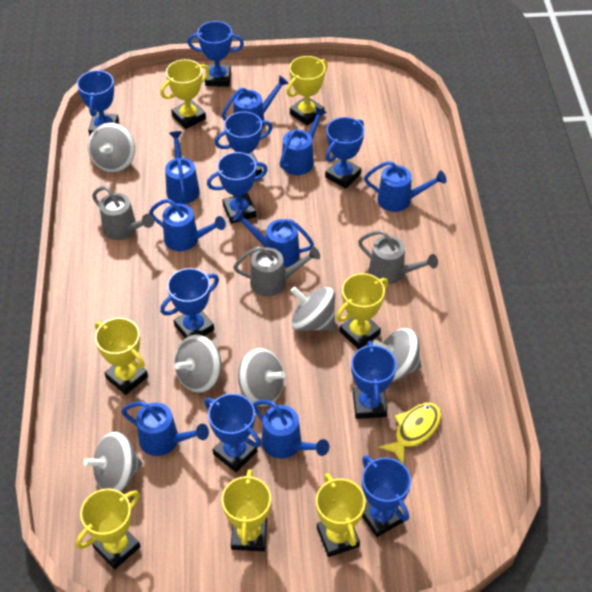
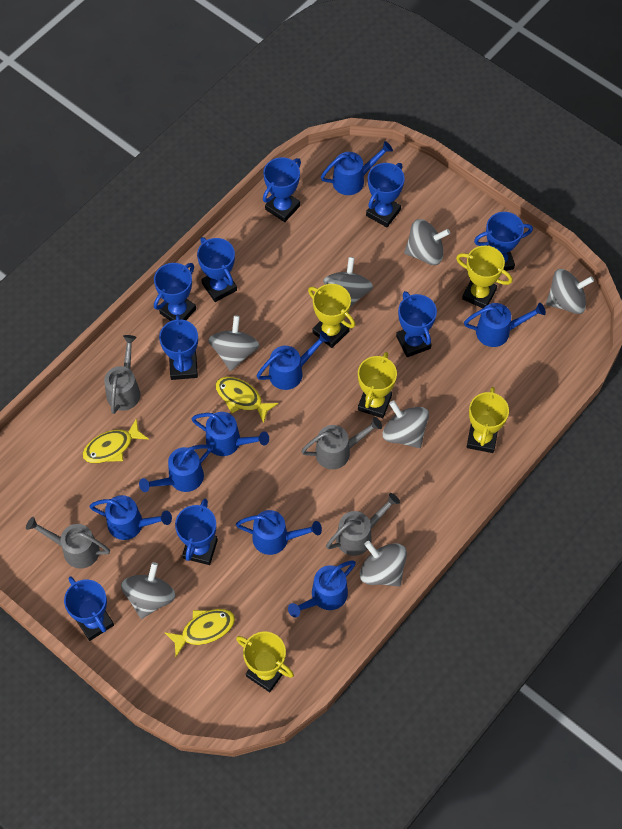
grey spinning top: [83,431,142,492] [88,122,135,173] [174,334,222,393] [238,348,285,407] [290,286,335,331] [373,328,421,382] = 6 -> [121,562,176,619] [208,315,259,371] [323,257,373,307] [360,541,407,587] [383,400,429,448] [404,219,450,265] [546,269,594,314] = 7
grey watering can: [92,186,154,240] [233,246,320,297] [358,230,438,284] = 3 -> [26,517,110,569] [104,335,140,414] [301,417,382,469] [326,493,400,556] = 4
yellow fish: [379,403,441,464] = 1 -> [82,418,149,463] [164,609,235,657] [216,377,278,423] = 3
yellow trophy: [76,489,141,569] [95,318,148,395] [160,59,210,129] [222,469,271,551] [286,56,328,126] [316,473,366,557] [336,273,388,349] = 7 -> [236,632,294,692] [308,284,355,348] [358,352,397,418] [456,245,513,308] [467,387,509,453] = 5

